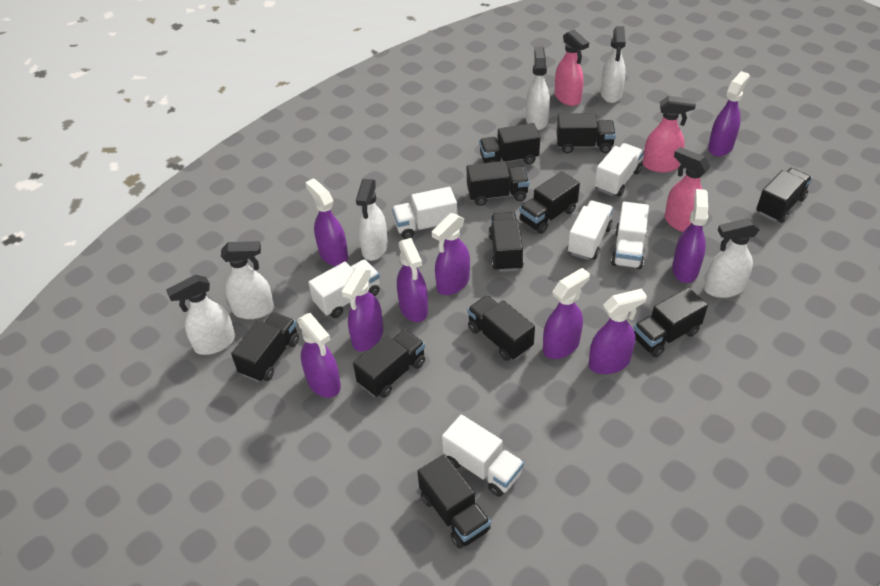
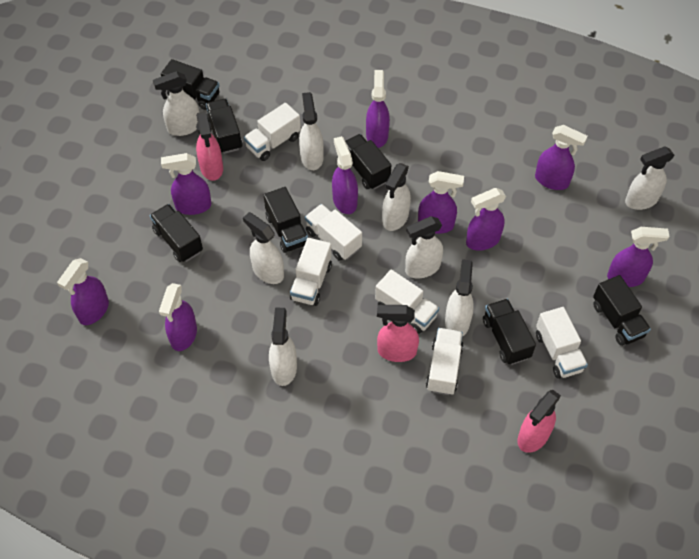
black truck: [231,312,299,382] [353,329,425,398] [417,454,491,549] [467,161,529,206] [467,296,535,361] [479,123,540,164] [488,212,524,272] [519,171,580,234] [557,113,616,154] [633,288,708,357] [756,168,812,223] = 11 -> [150,204,203,262] [161,59,220,110] [206,99,243,154] [264,187,308,253] [345,134,391,189] [483,299,536,365] [593,275,651,346] = 7
white spray bottle: [166,275,235,355] [221,241,274,319] [356,179,388,261] [526,47,550,130] [600,26,626,103] [704,218,760,298] = 6 -> [153,71,199,136] [243,212,284,284] [269,307,297,386] [299,92,324,170] [382,163,411,231] [405,216,443,278] [445,259,474,337] [625,146,675,210] = 8

